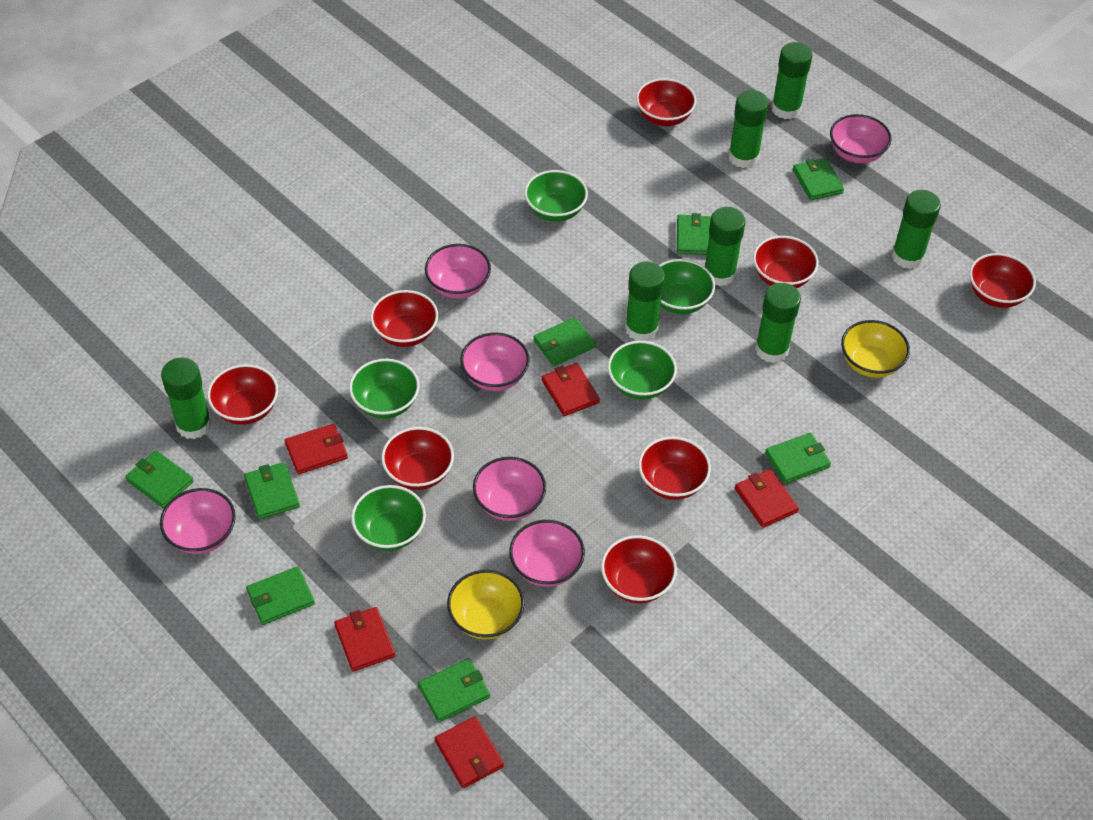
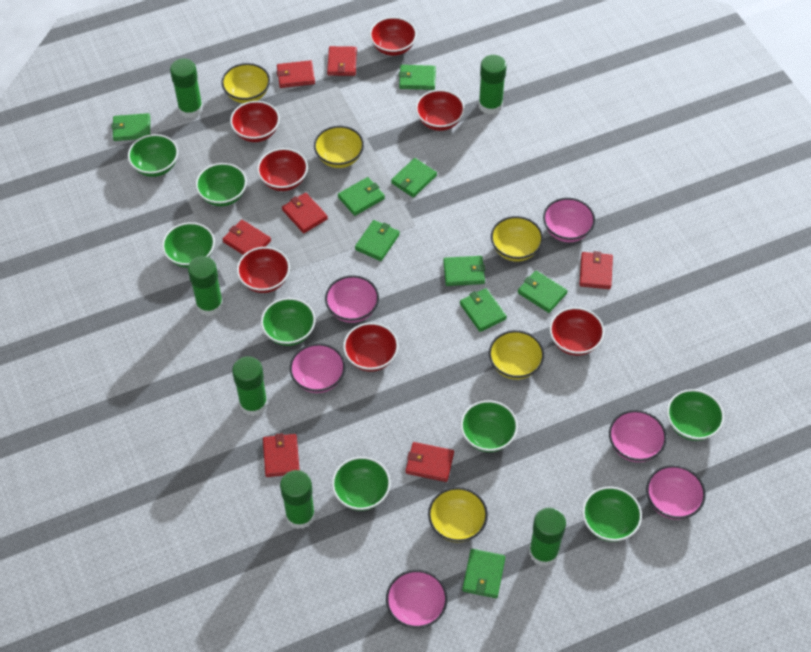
green bowl: [349,359,420,419] [351,485,426,551] [524,170,588,222] [608,341,677,400] [659,259,715,314] = 5 -> [128,134,178,177] [162,222,215,268] [196,163,247,206] [261,298,316,346] [332,457,391,511] [460,400,518,452] [582,486,642,542] [667,389,724,441] = 8
green glue stick: [161,357,212,439] [625,261,665,341] [704,207,746,286] [728,90,769,168] [755,283,801,363] [771,42,812,119] [891,190,941,269] = 7 -> [170,59,203,118] [188,256,223,316] [232,356,268,416] [280,470,315,529] [478,55,507,115] [529,508,566,566] = 6
green wallet: [125,450,194,508] [244,462,300,519] [246,566,315,625] [418,658,490,722] [533,317,596,366] [677,213,711,255] [765,433,831,484] [793,158,844,200] = 8 -> [112,113,150,141] [338,177,385,216] [355,220,400,261] [391,158,437,198] [399,65,436,90] [443,256,485,286] [460,288,507,332] [462,549,505,598] [518,270,567,313] = 9
red bowl: [207,364,278,425] [370,290,438,347] [381,427,454,490] [601,535,677,603] [636,78,696,126] [638,437,711,500] [753,236,819,288] [969,253,1036,308] = 8 -> [230,101,280,142] [237,247,290,293] [257,148,308,191] [343,323,399,372] [370,17,417,56] [416,90,465,131] [549,307,605,356] = 7
red wallet: [285,424,348,475] [334,607,395,672] [435,716,504,788] [542,363,600,416] [735,469,799,528] = 5 -> [223,220,271,255] [263,433,300,477] [277,60,315,88] [282,193,328,233] [327,46,357,76] [406,442,454,482] [579,251,613,289] = 7
yellow bowl: [447,570,524,639] [841,320,910,378] = 2 -> [222,63,270,103] [314,126,364,168] [428,487,488,543] [489,330,544,380] [491,216,543,262] = 5

